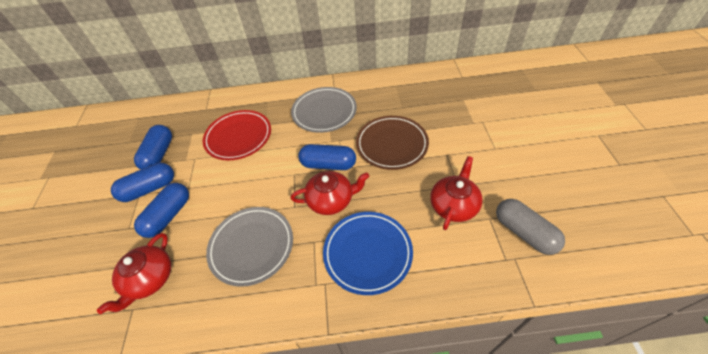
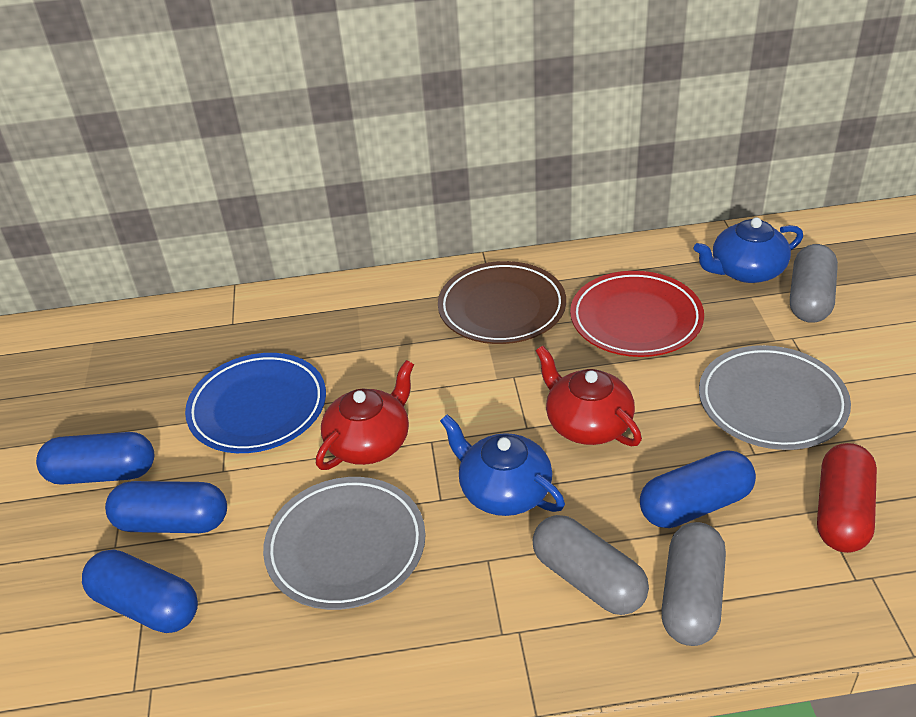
blue teapot: none = 0 -> [440,414,565,516] [694,217,803,283] = 2
grey capsule: [496,199,565,255] = 1 -> [533,515,649,615] [661,522,726,646] [790,244,838,323] = 3
red capsule: none = 0 -> [817,443,877,553] = 1
red teapot: [97,233,171,314] [291,171,369,215] [430,156,483,230] = 3 -> [316,360,414,470] [536,346,642,446] = 2

